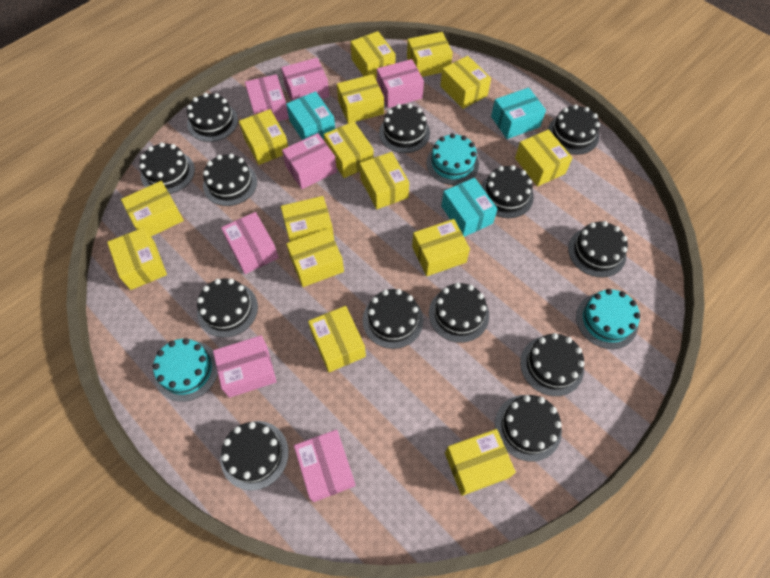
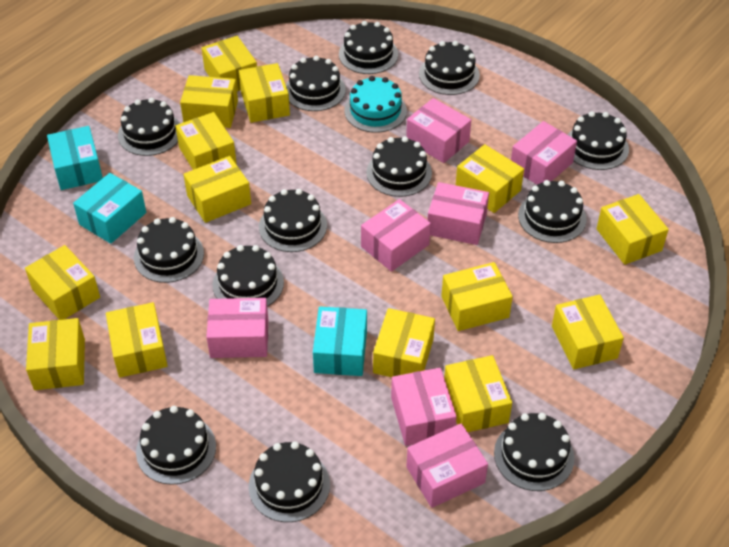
turquoise cake: [153,338,218,402] [426,133,479,185] [576,289,641,349] = 3 -> [345,76,407,133] = 1
yellow box: [107,227,167,290] [121,181,184,236] [239,109,288,165] [281,196,334,242] [286,228,344,287] [308,306,366,372] [324,122,374,178] [337,74,384,124] [351,31,395,79] [360,152,409,209] [407,32,453,77] [412,219,470,276] [440,56,491,109] [445,429,516,496] [515,129,573,186] = 15 -> [25,245,100,320] [26,318,85,390] [106,302,168,377] [176,112,236,170] [180,75,238,128] [184,156,251,223] [202,36,257,91] [239,63,290,123] [373,308,435,377] [441,262,513,331] [444,355,512,432] [456,144,524,213] [552,295,624,369] [597,194,669,265] = 14

